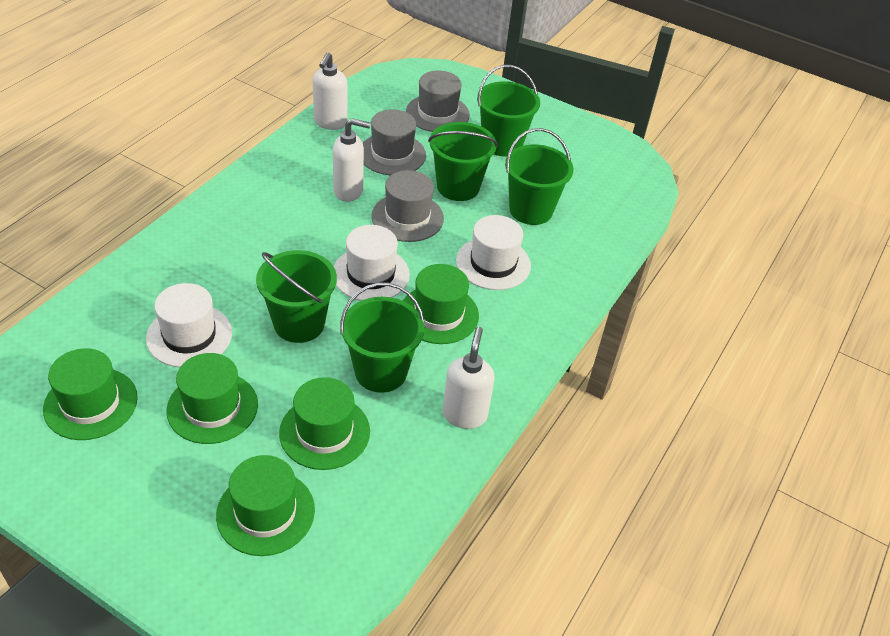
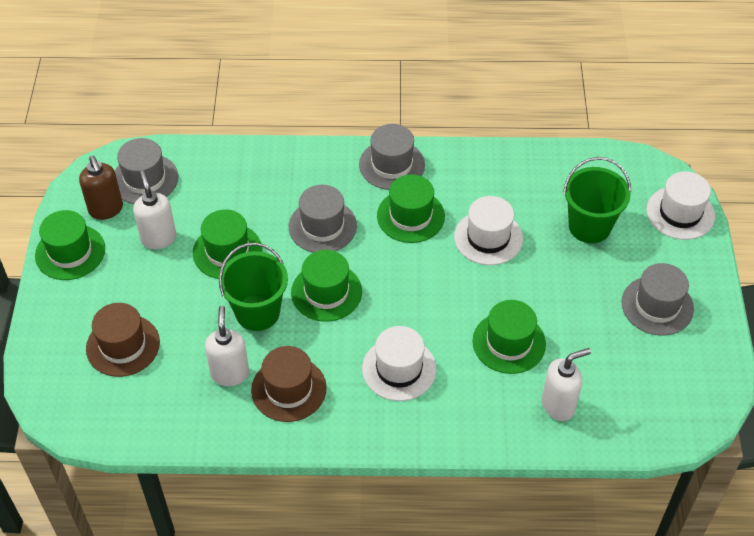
brown hat: none = 0 -> [86,303,160,377] [251,346,327,422] = 2
brown soap dispenser: none = 0 -> [79,156,123,220] = 1
green bucket: [256,250,337,343] [340,283,425,393] [428,122,498,201] [477,65,540,156] [505,128,573,225] = 5 -> [219,243,288,331] [563,157,631,243] = 2
grey hat: [363,109,426,175] [371,170,444,242] [406,70,470,132] = 3 -> [115,138,178,204] [289,185,357,253] [359,124,425,190] [621,263,694,336] = 4

